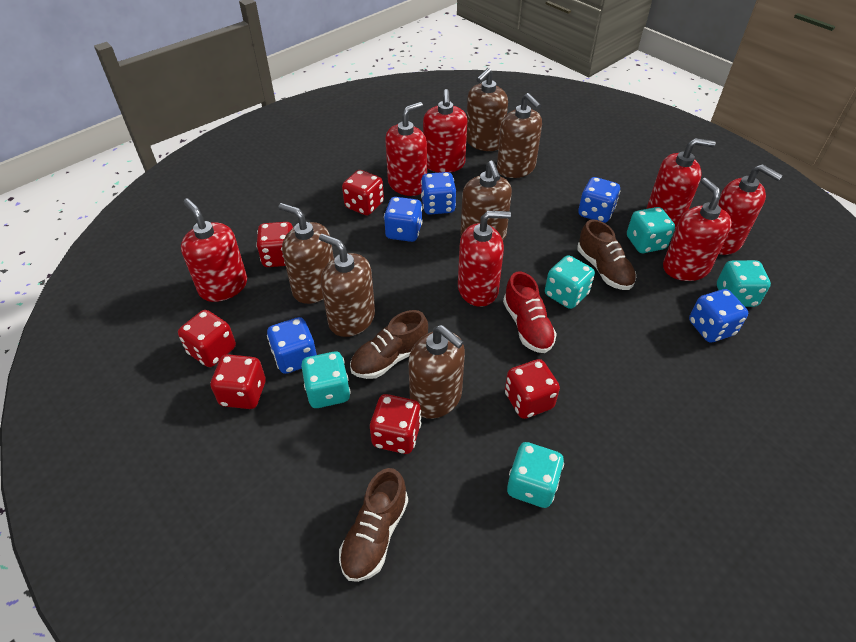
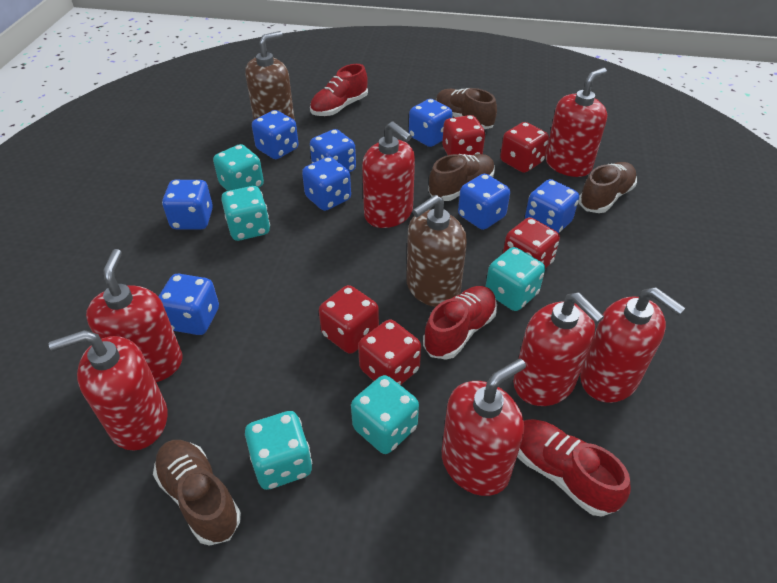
blue dice: [267,317,317,374] [384,197,423,242] [421,172,456,214] [578,177,620,223] [689,289,748,343] = 5 -> [158,274,219,335] [162,180,213,229] [252,110,299,159] [302,157,351,211] [310,129,356,172] [409,99,453,147] [458,174,510,230] [525,179,579,233] = 8
brown shoe: [339,468,408,582] [350,310,428,379] [577,219,636,290] = 3 -> [153,440,241,546] [428,154,495,201] [436,88,497,129] [578,162,637,213] = 4
brown soap dispenser: [278,203,334,304] [319,234,375,337] [408,325,465,419] [460,161,512,240] [466,68,508,151] [497,93,542,178] = 6 -> [245,31,295,121] [406,195,467,307] = 2
red dice: [178,310,236,367] [211,354,266,409] [256,222,293,267] [342,170,384,215] [370,394,421,454] [505,359,560,419] = 6 -> [319,285,379,354] [358,320,421,385] [442,115,485,155] [500,122,549,173] [503,217,560,268] = 5
red shoe: [503,271,557,353] = 1 -> [310,64,368,116] [423,286,497,360] [517,419,631,517] = 3

